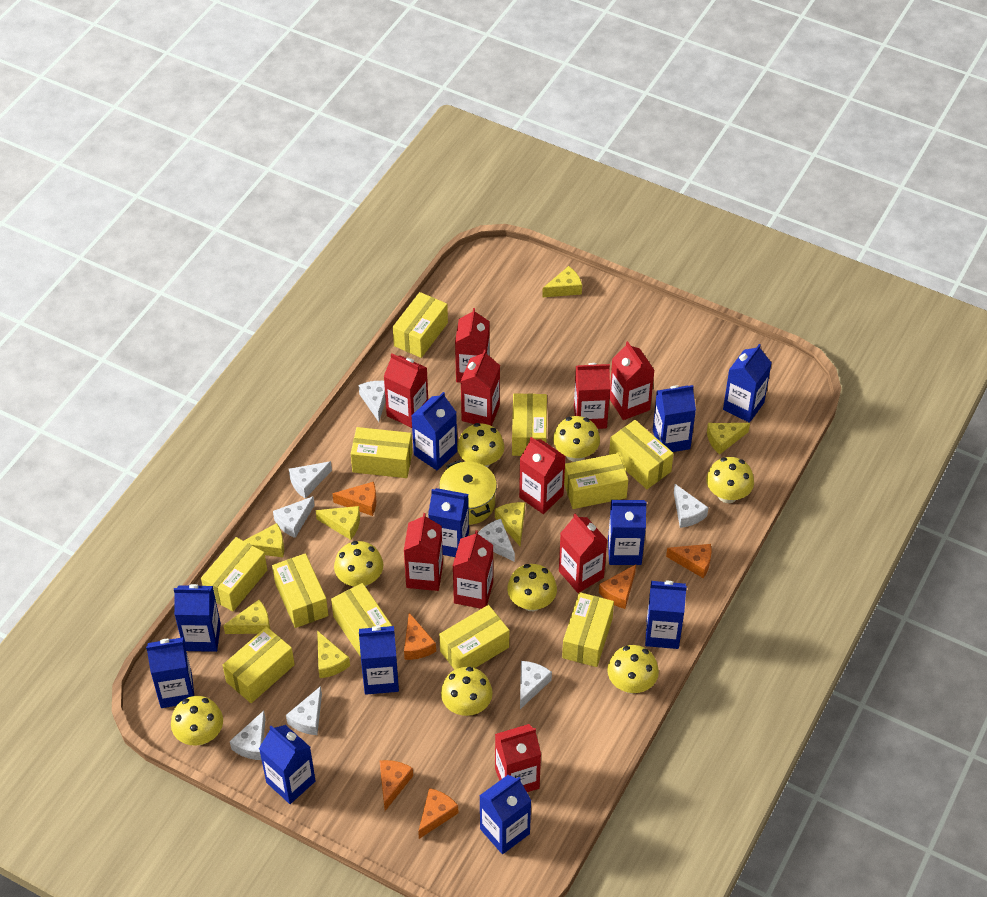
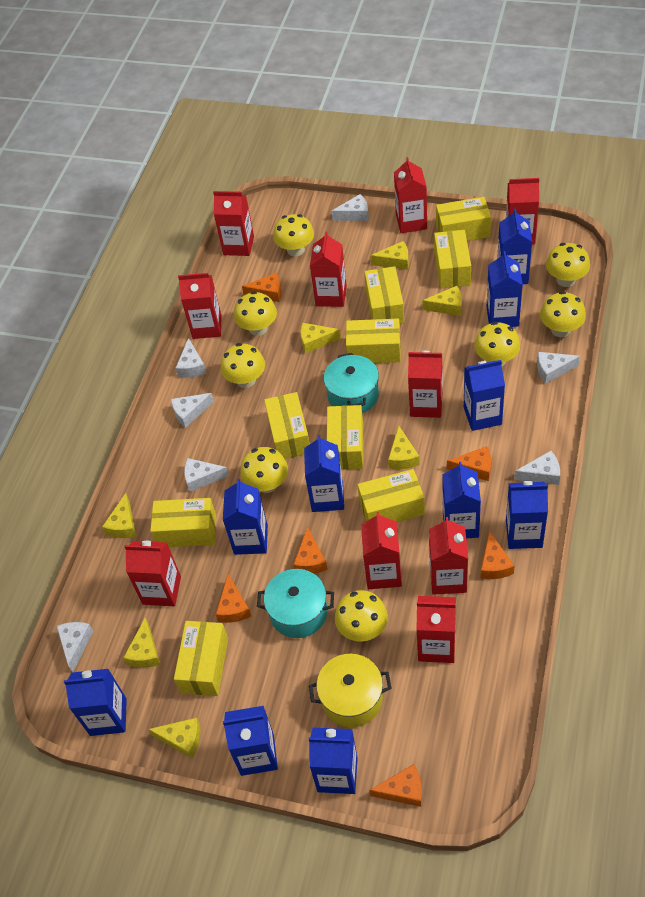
blue carton: [146,637,194,708] [174,584,221,652] [259,725,316,804] [359,626,399,695] [411,392,457,471] [428,488,469,557] [479,775,531,854] [608,500,647,565] [645,581,687,649] [653,385,696,452] [723,344,771,423] = 11 -> [64,669,127,736] [223,479,268,555] [223,706,278,776] [304,435,344,512] [309,728,358,794] [442,462,481,538] [464,360,505,431] [487,251,523,327] [497,209,532,284] [506,481,548,549] = 10
turquoise pot: none = 0 -> [257,569,334,638] [324,353,379,413] = 2
white cheese: [230,711,265,760] [273,496,315,538] [286,686,322,735] [289,461,332,499] [359,381,386,422] [478,519,515,562] [520,661,552,709] [674,484,708,528] = 8 -> [56,622,94,672] [171,393,214,428] [176,338,206,378] [184,458,229,492] [331,194,369,221] [514,451,560,485] [537,352,580,384] = 7
yellow box: [201,537,267,611] [222,627,295,703] [272,553,329,628] [331,583,392,657] [351,427,413,478] [393,292,448,358] [439,605,509,670] [512,393,547,456] [562,592,614,667] [564,453,628,509] [609,420,674,489] = 11 -> [150,498,216,547] [174,621,228,696] [264,392,310,459] [327,405,364,470] [346,319,401,363] [357,469,425,522] [365,266,404,324] [434,230,471,289] [436,197,491,241] = 9

